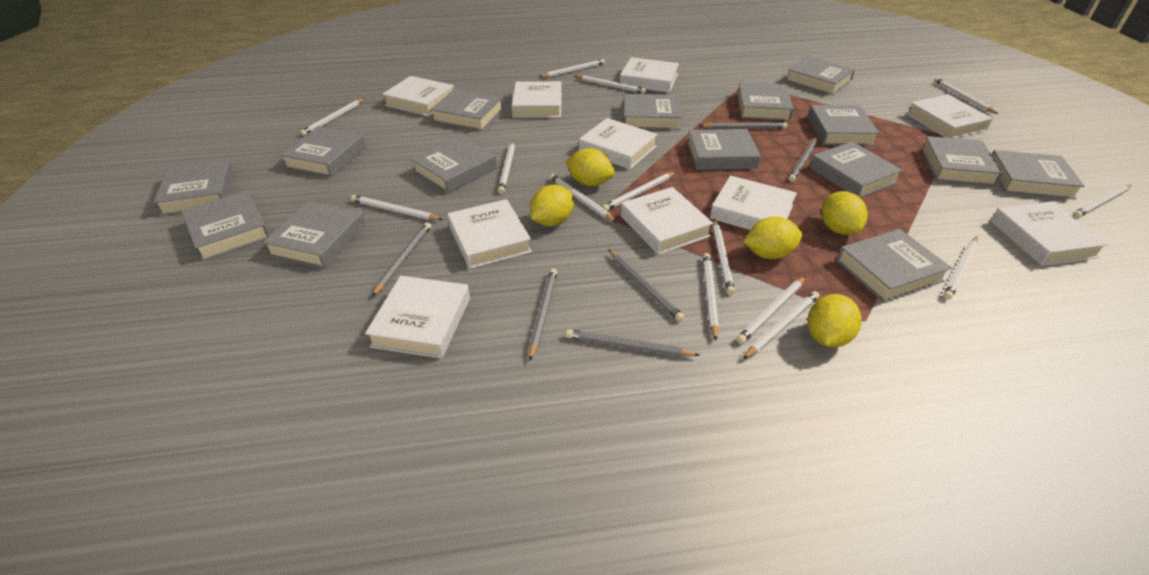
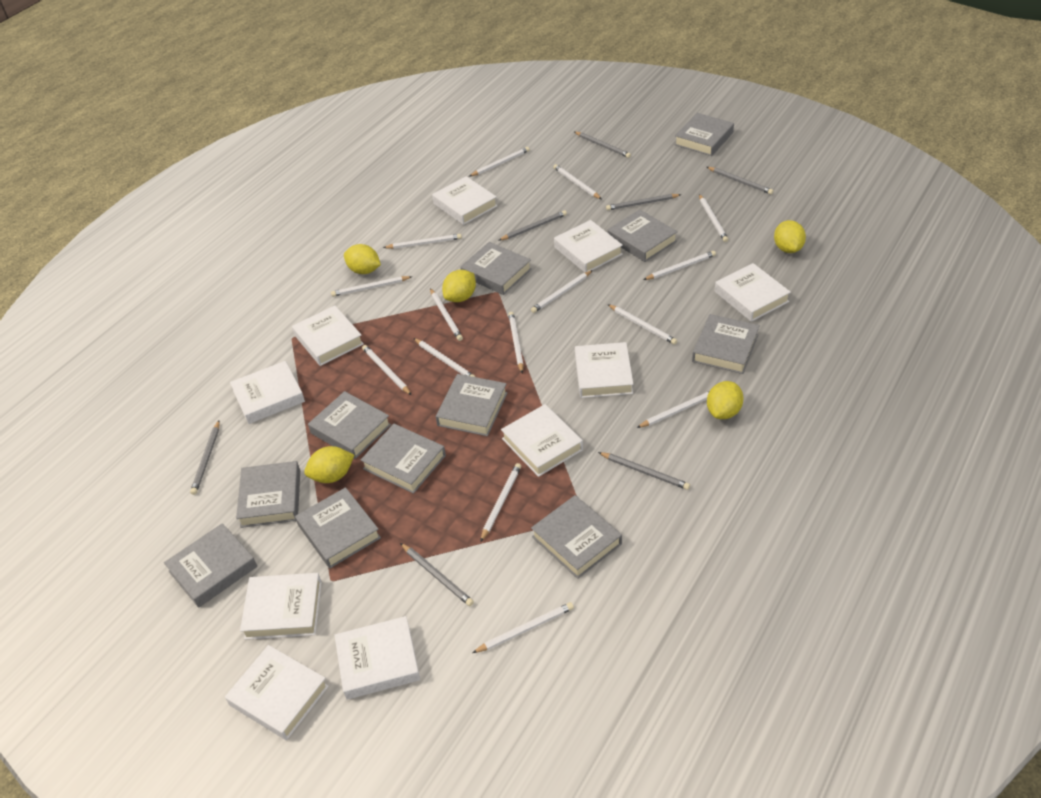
grey book: [154,159,234,216] [181,191,270,261] [263,201,366,269] [280,126,366,177] [411,136,497,193] [430,89,503,131] [623,94,682,130] [687,129,761,170] [737,82,794,121] [785,56,855,95] [808,105,879,145] [809,141,903,197] [836,229,952,303] [921,136,1003,186] [992,150,1085,199] = 15 -> [164,523,257,608] [236,461,300,528] [295,487,381,568] [308,391,391,459] [361,424,446,494] [436,374,507,436] [460,242,532,295] [531,495,622,579] [608,209,678,262] [674,113,734,156] [692,314,760,374] = 11
grey pencil: [372,222,431,297] [529,268,557,361] [566,329,699,357] [608,249,685,322] [700,122,787,129] [789,137,818,182] = 6 -> [190,421,220,495] [400,543,474,606] [498,210,567,241] [575,132,631,158] [598,452,690,490] [606,194,681,210] [707,167,773,194] = 7
white pencil: [300,98,365,136] [351,195,443,220] [498,140,515,194] [539,59,605,77] [550,174,617,223] [575,75,646,94] [602,172,676,211] [703,253,719,341] [713,219,735,295] [737,276,806,344] [743,291,819,359] [934,77,998,114] [943,236,978,300] [1073,184,1132,218] = 14 -> [331,276,412,297] [362,345,411,395] [383,234,462,249] [414,338,475,377] [430,288,463,341] [469,147,530,177] [473,602,574,653] [480,463,521,542] [508,312,524,373] [531,270,593,313] [553,164,601,199] [607,304,677,345] [637,391,710,428] [643,251,716,280] [699,194,728,242] = 15

